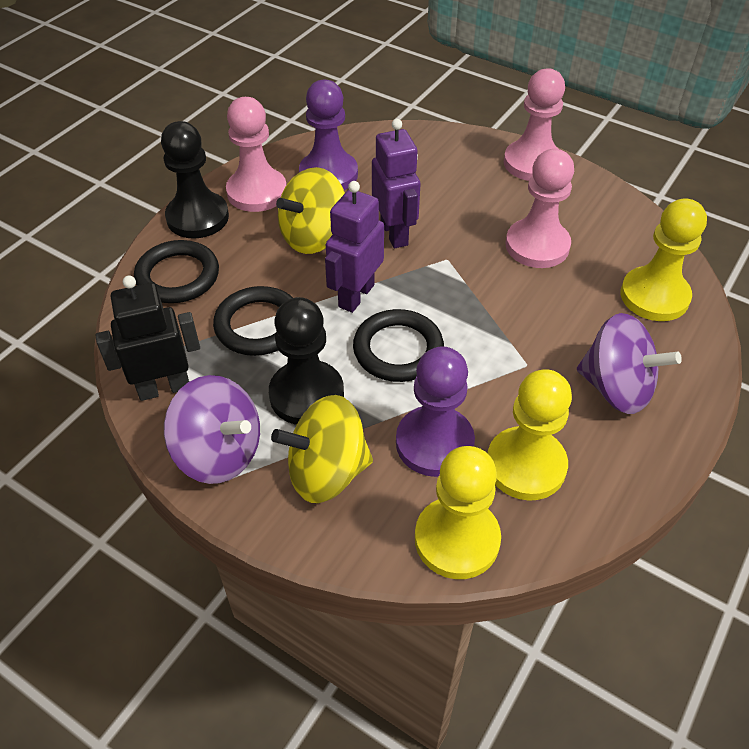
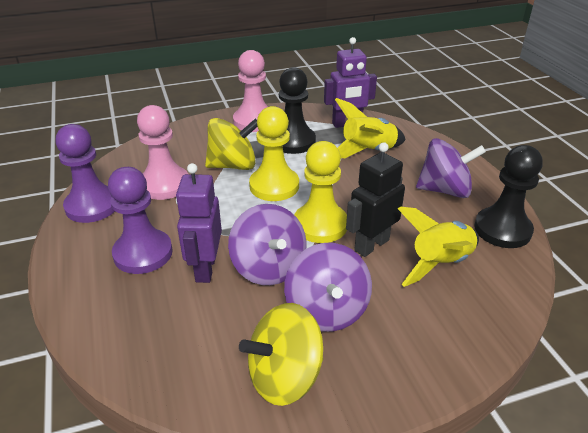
black ring: [134,240,219,303] [213,286,293,356] [353,309,444,382] = 3 -> none = 0
pink pawn: [226,97,286,212] [504,68,565,181] [506,149,574,268] = 3 -> [137,105,188,200] [233,50,268,132] = 2
purple spinning top: [164,375,260,484] [577,313,682,414] = 2 -> [228,204,307,285] [284,243,372,332] [416,138,486,198] = 3
yellow pawn: [415,446,501,579] [487,369,572,501] [621,198,707,321] = 3 -> [249,106,299,201] [294,141,347,243] = 2
yellow rocket: none = 0 -> [335,98,405,158] [398,207,479,287] = 2

